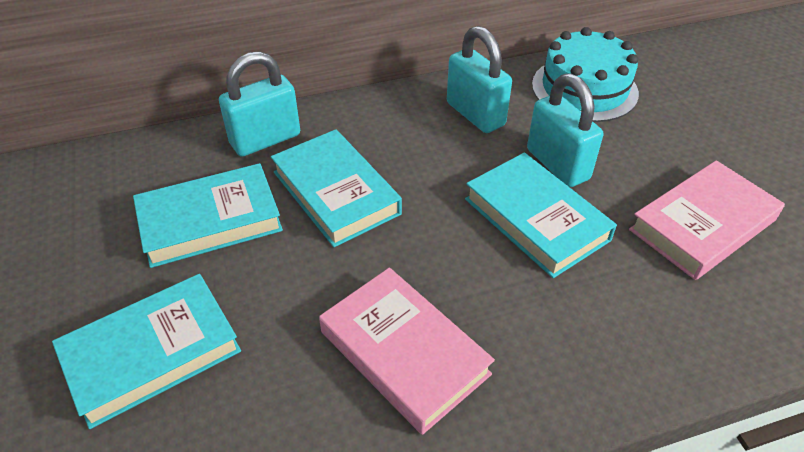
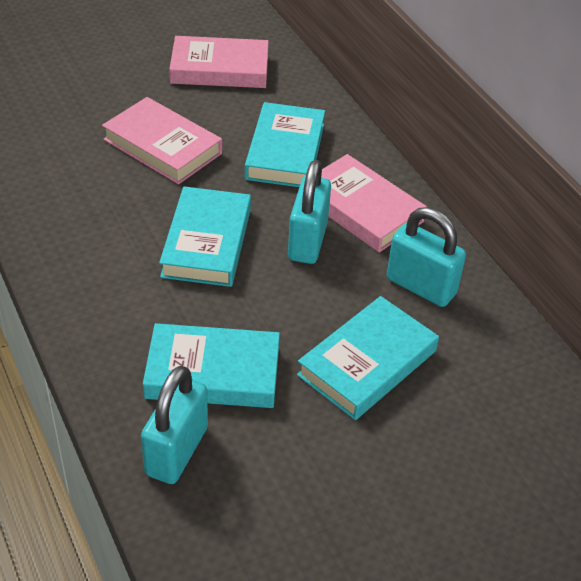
pink book: [319,268,495,435] [629,160,785,280] = 2 -> [102,97,222,184] [169,36,269,88] [321,154,427,252] = 3
turquoise cake: [532,27,639,122] = 1 -> none = 0

